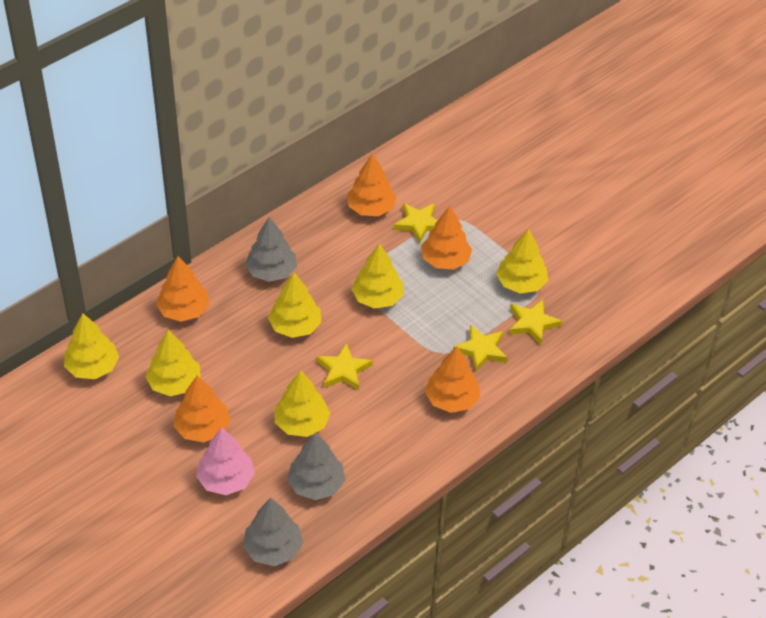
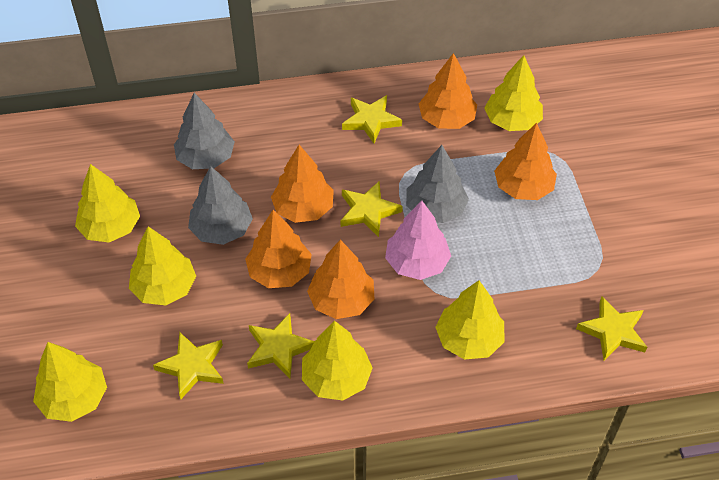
yellow star: [317,343,372,390] [394,203,438,243] [453,325,508,372] [509,299,562,345] = 4 -> [153,333,224,399] [247,313,314,378] [341,182,403,237] [342,95,402,143] [576,296,647,360] = 5

